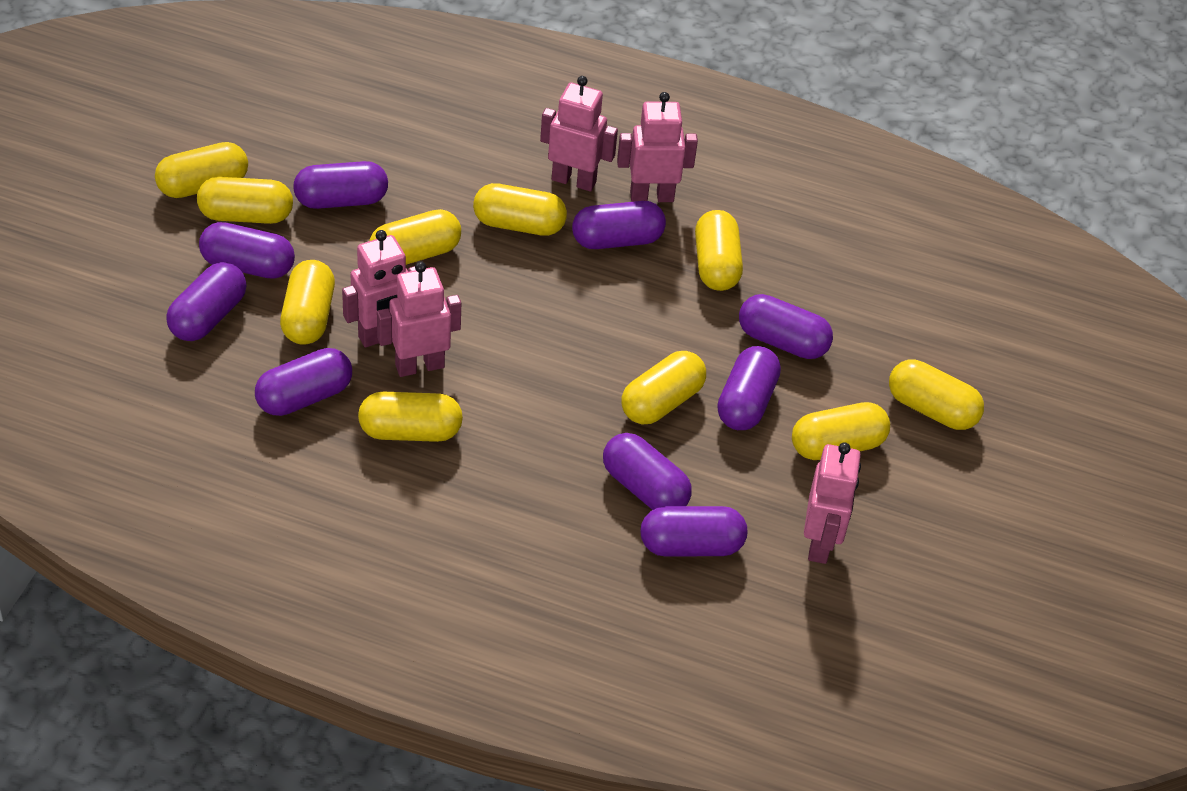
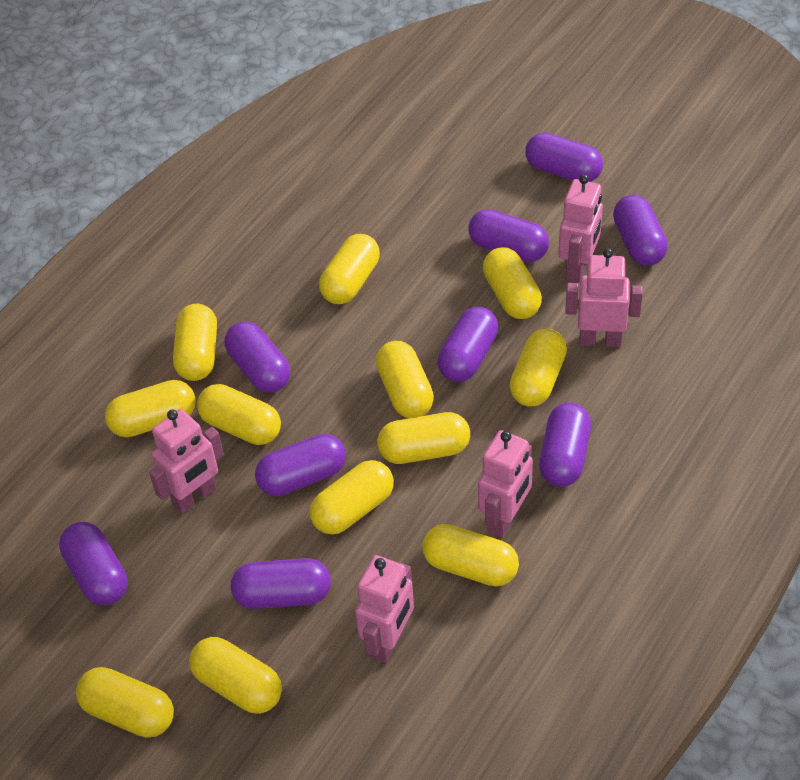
yellow capsule: [155,142,248,198] [197,177,293,224] [280,260,335,345] [358,392,463,442] [369,209,461,265] [473,183,567,236] [622,351,706,425] [695,210,743,291] [792,402,890,460] [889,360,984,430] = 10 -> [76,667,174,737] [105,380,196,437] [173,304,217,381] [189,637,282,714] [197,384,281,445] [310,460,394,535] [319,234,380,304] [376,341,434,418] [377,412,470,464] [422,524,519,587] [483,247,542,319] [510,329,567,407] = 12

